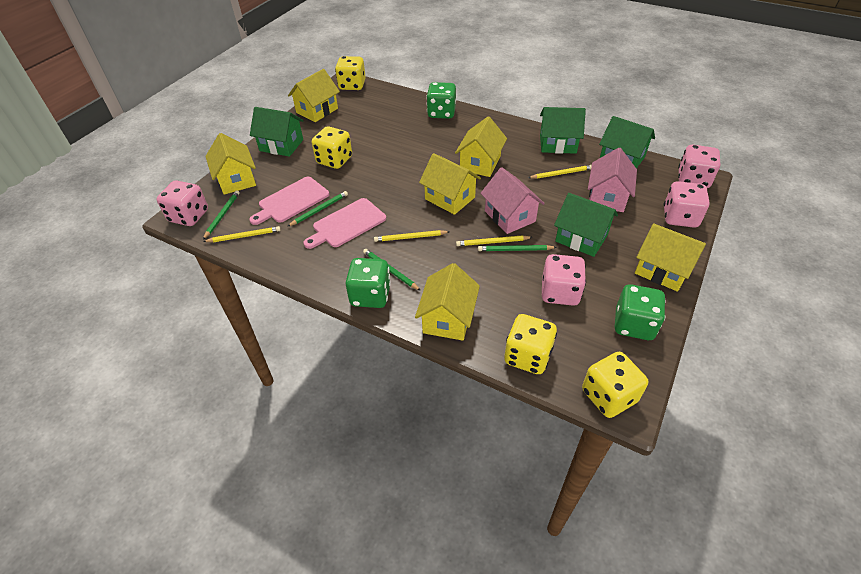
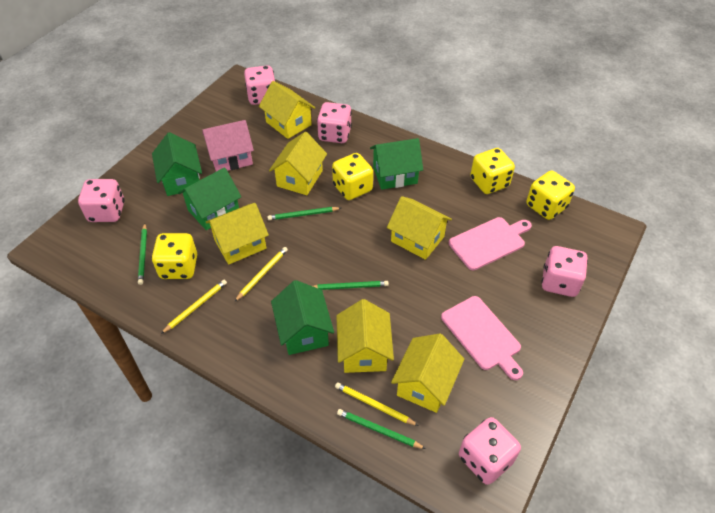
green dice: [346,258,391,308] [426,82,456,119] [615,284,666,340] = 3 -> none = 0
pink dice: [157,181,208,226] [542,254,586,306] [664,181,710,228] [678,145,720,188] = 4 -> [78,179,125,222] [244,66,276,105] [317,102,352,143] [459,417,521,485] [541,246,588,297] = 5
pink house: [480,167,545,234] [588,148,637,212] = 2 -> [202,120,254,171] = 1
yellow pencil: [203,226,281,242] [374,230,450,242] [456,235,532,246] [528,165,592,179] = 4 -> [161,280,227,334] [234,247,288,302] [335,382,419,426] = 3

